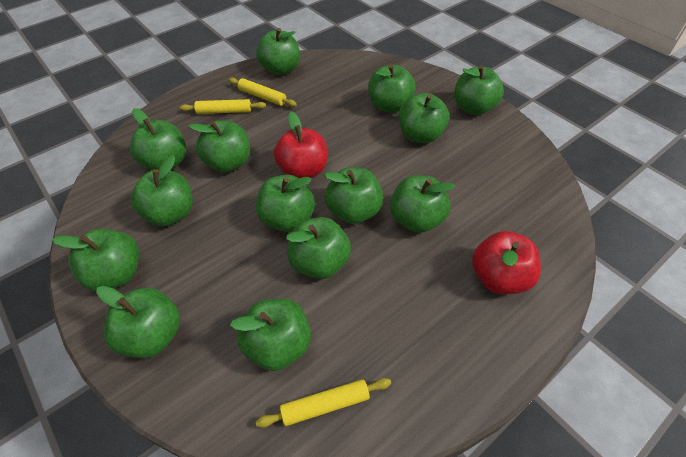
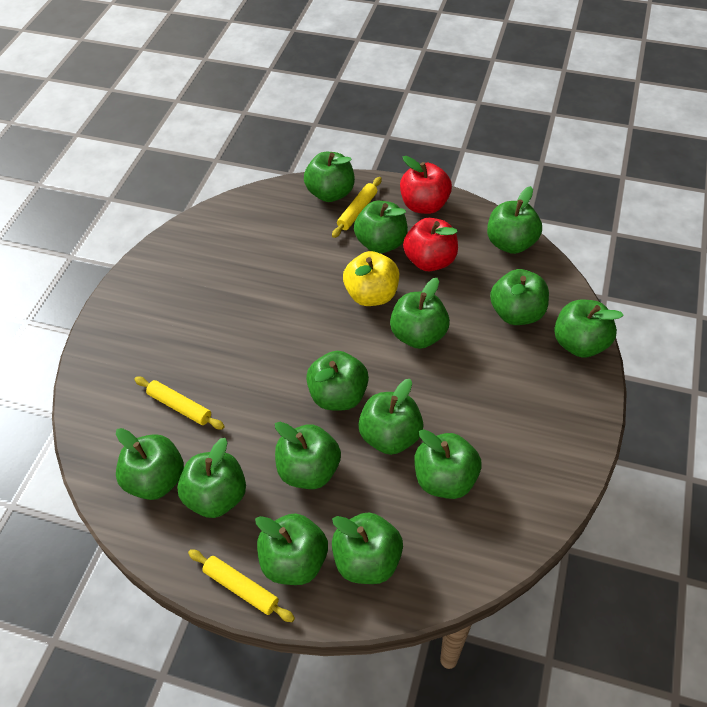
yellow apple: none = 0 -> [343,251,399,306] = 1

